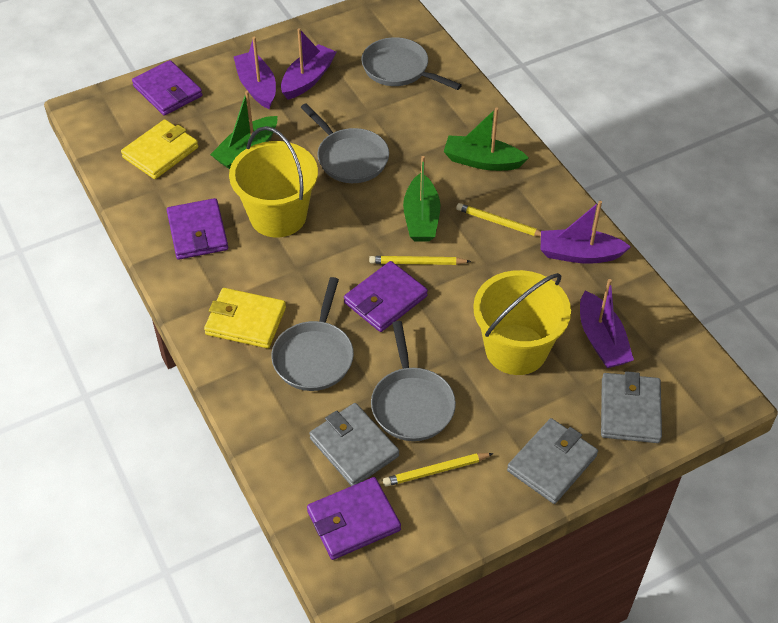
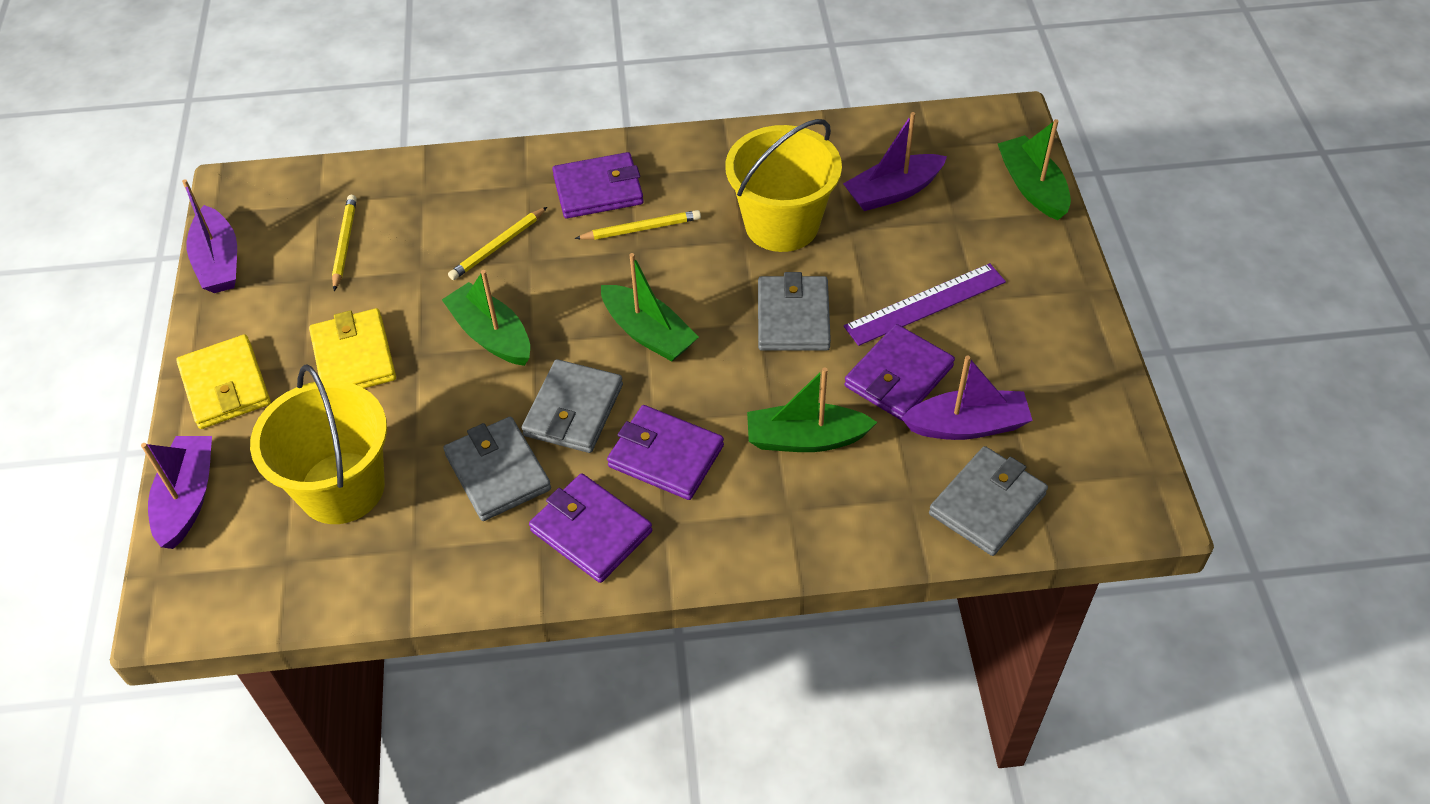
green boat: [210,91,277,169] [403,156,440,241] [444,107,528,171] = 3 -> [442,270,530,366] [601,253,699,361] [747,367,877,452] [998,119,1071,220] = 4
grey pan: [271,277,354,391] [300,103,389,183] [361,37,462,90] [371,321,456,441] = 4 -> none = 0
grey wallet: [309,403,399,486] [507,418,598,504] [601,371,662,443] = 3 -> [443,417,551,521] [522,359,623,453] [758,272,831,351] [929,446,1048,556] = 4
purple ruler: none = 0 -> [844,263,1006,346] = 1

